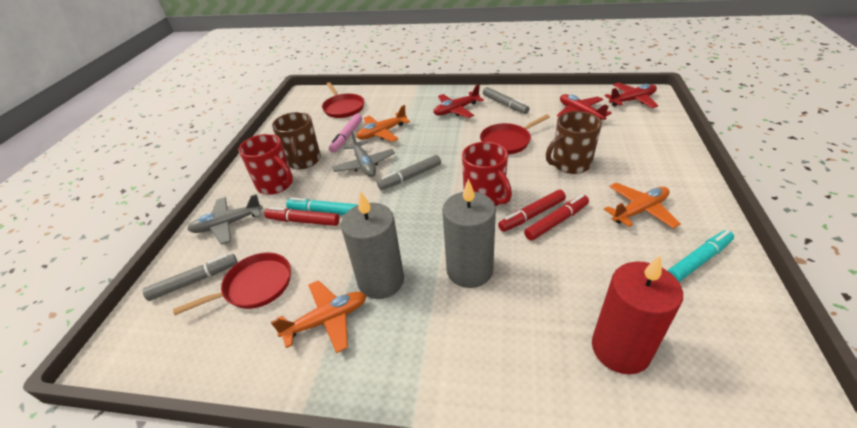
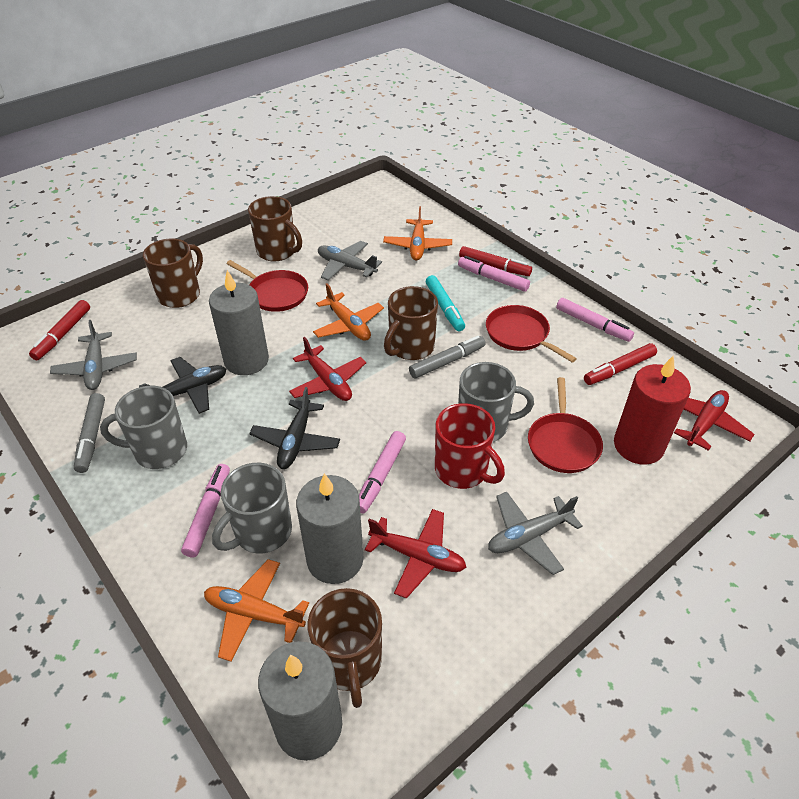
black plane: none = 0 -> [139,357,226,414] [249,387,340,469] = 2
brown mug: [272,112,321,169] [546,111,602,174] = 2 -> [143,239,203,308] [248,196,302,261] [308,588,382,708] [384,286,438,360] = 4
grey candle: [341,192,404,299] [442,179,496,288] = 2 -> [209,270,269,375] [258,641,342,761] [296,473,364,584] = 3
grey marker: [142,254,238,301] [377,155,441,190] [483,87,529,114] = 3 -> [74,393,105,473] [409,336,486,378] = 2
grey mug: none = 0 -> [100,386,187,469] [212,463,292,554] [458,362,534,442] = 3
grey plane: [187,194,263,245] [332,131,395,177] = 2 -> [50,320,137,390] [318,241,382,281] [488,492,582,575] = 3
pink marker: [329,114,362,153] = 1 -> [181,464,230,557] [359,431,406,513] [458,256,530,292] [556,298,634,342] = 4
red mug: [238,134,293,195] [462,142,512,206] = 2 -> [435,403,505,489] = 1
turquoise marker: [286,197,358,215] [667,230,734,282] = 2 -> [426,275,465,331] = 1

